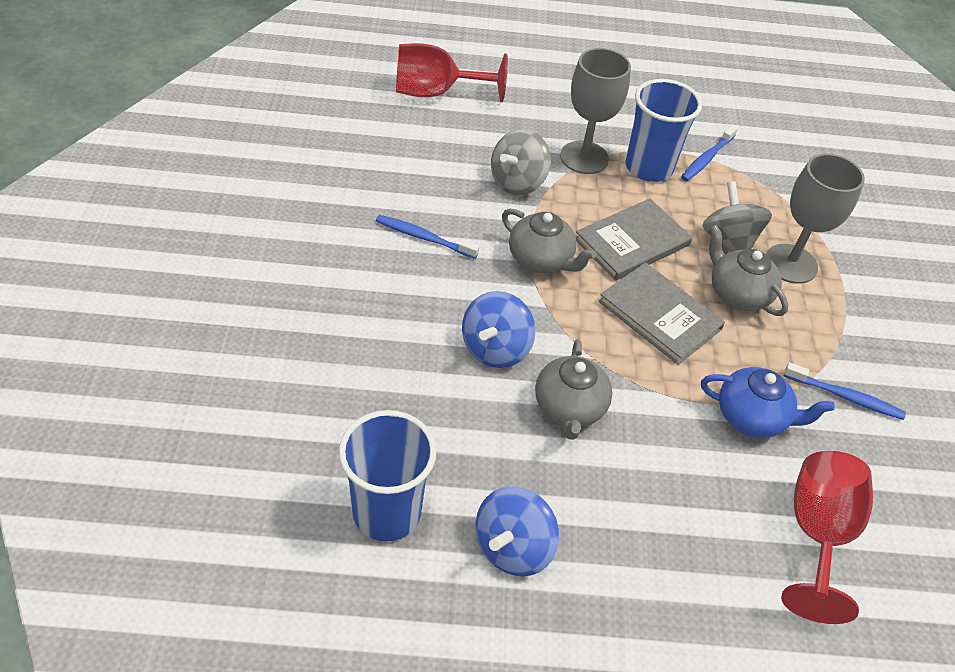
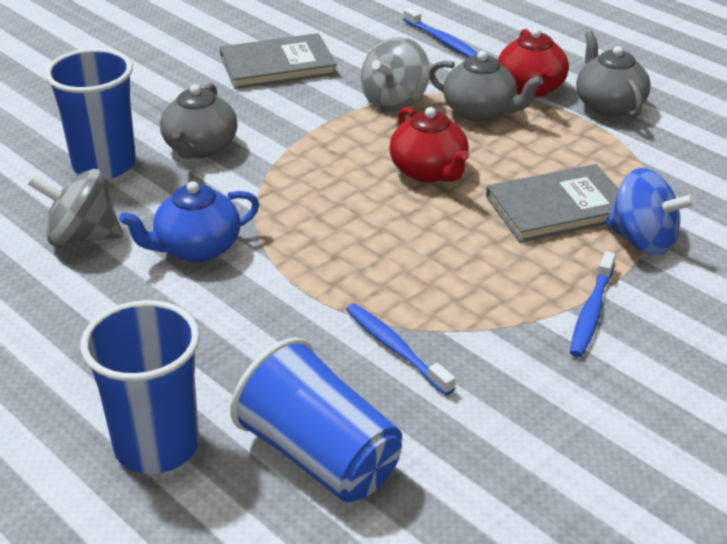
blue cup: [339,410,437,542] [626,79,702,182] = 2 -> [45,48,136,179] [80,300,200,474] [230,337,402,502] = 3
blue spinning top: [462,291,536,368] [476,486,559,577] = 2 -> [605,168,696,256] = 1
grey goblet: [560,48,631,174] [766,154,865,284] = 2 -> none = 0
red goblet: [396,43,508,102] [781,451,873,624] = 2 -> none = 0
red teapot: none = 0 -> [389,107,469,183] [498,28,569,97] = 2

